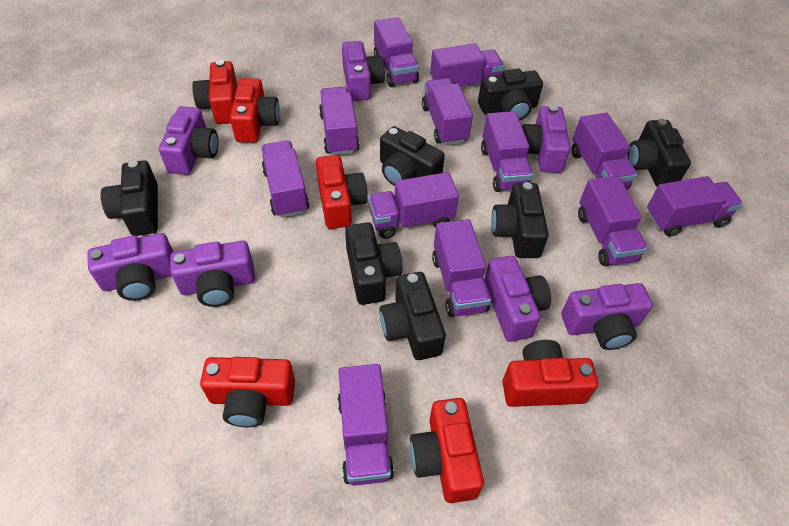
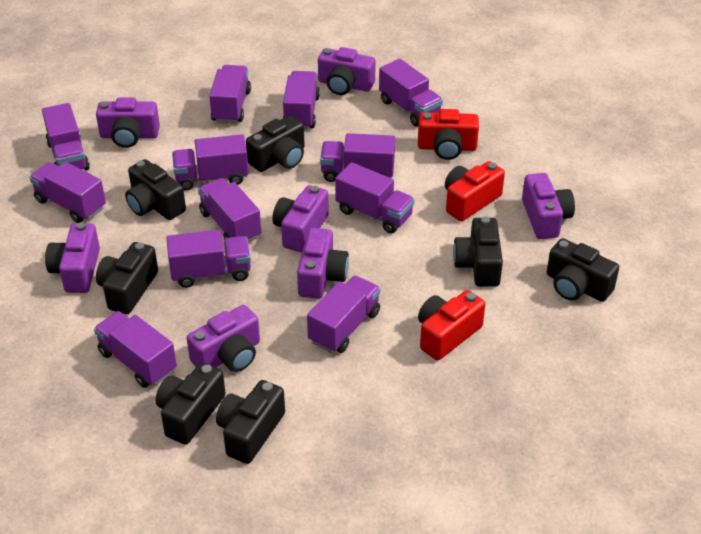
red camera: [192,60,238,124] [200,357,295,427] [230,78,280,143] [316,155,368,229] [410,398,484,503] [502,340,598,407] = 6 -> [418,109,479,160] [418,290,485,361] [445,161,505,221] = 3

